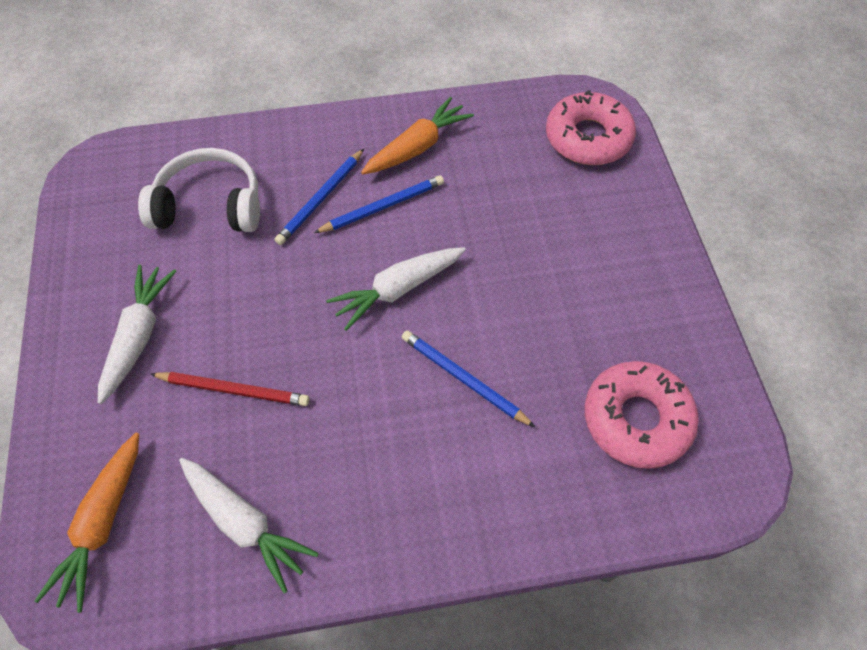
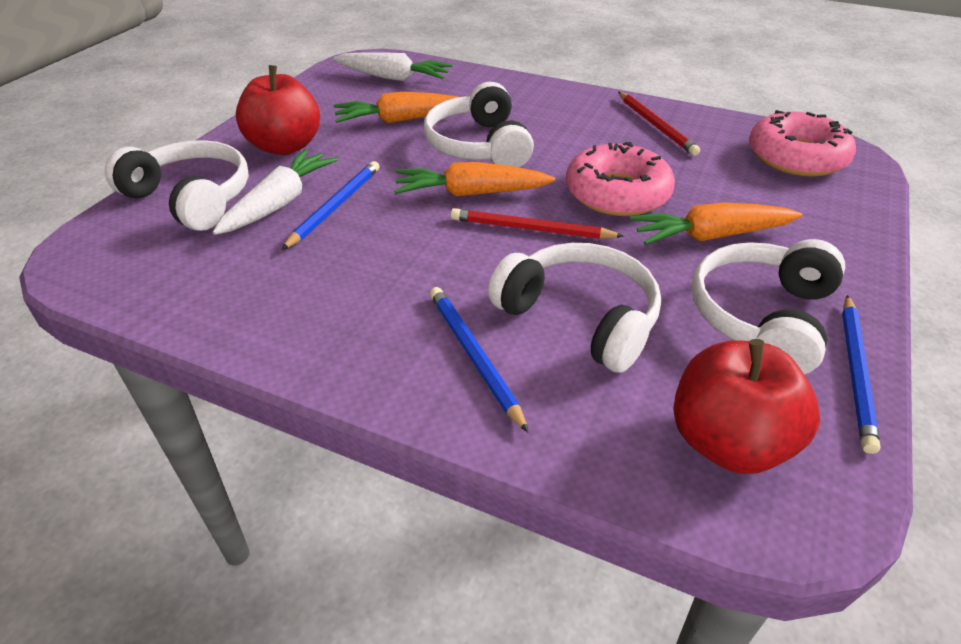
orange carrot: [35,433,139,613] [361,97,474,174] = 2 -> [334,92,458,123] [394,162,555,197] [630,202,802,245] = 3
red apple: none = 0 -> [236,65,320,155] [673,339,820,474] = 2
red pencil: [150,372,309,406] = 1 -> [451,208,624,239] [618,92,700,156] = 2
white carrot: [98,265,176,404] [179,458,319,593] [326,247,466,331] = 3 -> [213,149,338,235] [333,52,453,81] = 2
white headphones: [138,148,260,232] = 1 -> [105,140,249,231] [424,82,534,167] [488,243,661,373] [691,239,845,375] = 4

